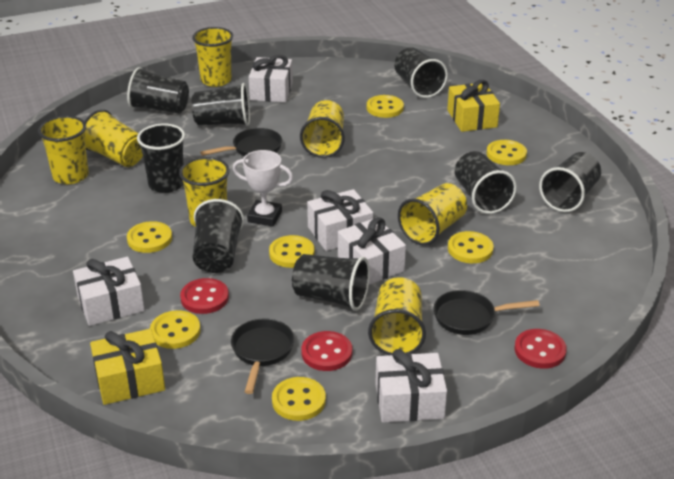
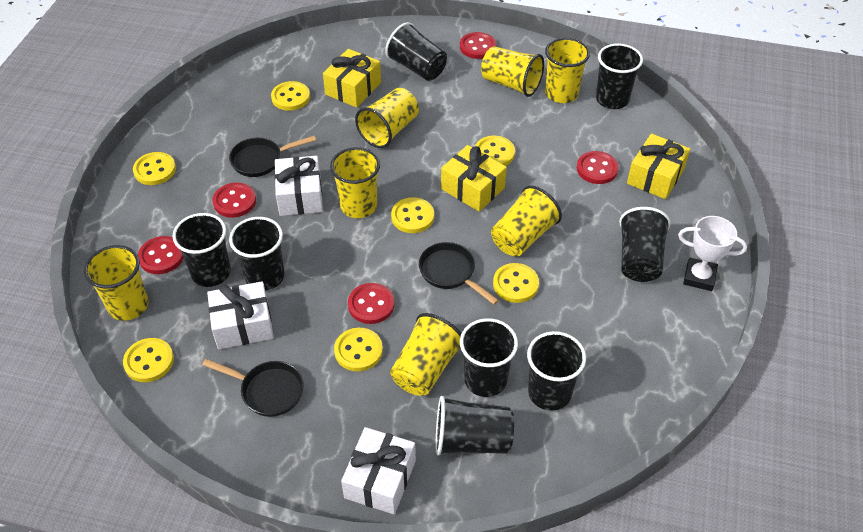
red button: [180,278,229,314] [301,331,352,371] [514,329,567,369] = 3 -> [138,236,184,274] [212,183,256,218] [348,283,395,324] [460,32,496,59] [577,151,619,184] = 5
white gift: [73,257,145,326] [249,55,293,103] [307,189,373,251] [338,217,406,285] [375,349,447,423] = 5 -> [207,281,274,349] [274,156,323,216] [341,427,416,514] = 3
yellow gift: [90,329,165,405] [447,80,500,132] = 2 -> [323,49,381,108] [441,145,507,212] [627,133,690,199] = 3

